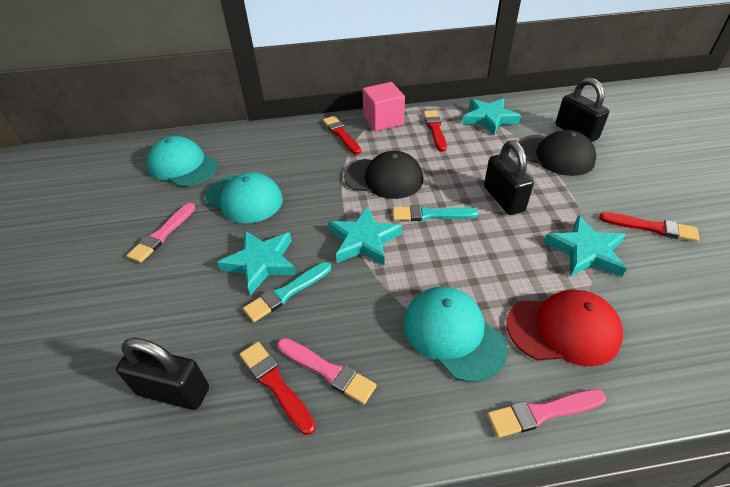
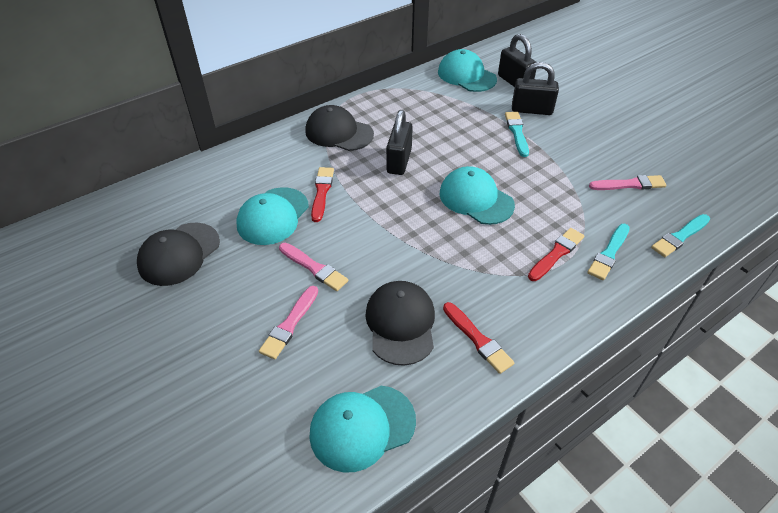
black cap: [344,151,423,199] [518,130,596,176] = 2 -> [137,223,220,286] [305,105,374,151] [365,281,435,366] = 3
pink cube: [362,82,405,132] = 1 -> none = 0
red brush: [240,342,316,435] [323,116,361,155] [423,110,447,152] [599,212,700,242] = 4 -> [311,167,334,222] [443,302,514,374] [528,228,584,281] = 3
red cap: [506,290,623,366] = 1 -> none = 0
turquoise brush: [243,262,331,322] [393,205,479,221] = 2 -> [505,112,529,157] [587,224,630,280] [651,214,710,257] = 3
turquoise cap: [147,136,218,187] [205,172,283,223] [404,287,507,382] = 3 -> [236,187,309,245] [309,386,416,472] [438,49,497,92] [440,166,515,225] = 4
turquoise star: [217,231,297,295] [328,206,402,266] [462,98,521,135] [544,215,627,277] = 4 -> none = 0

